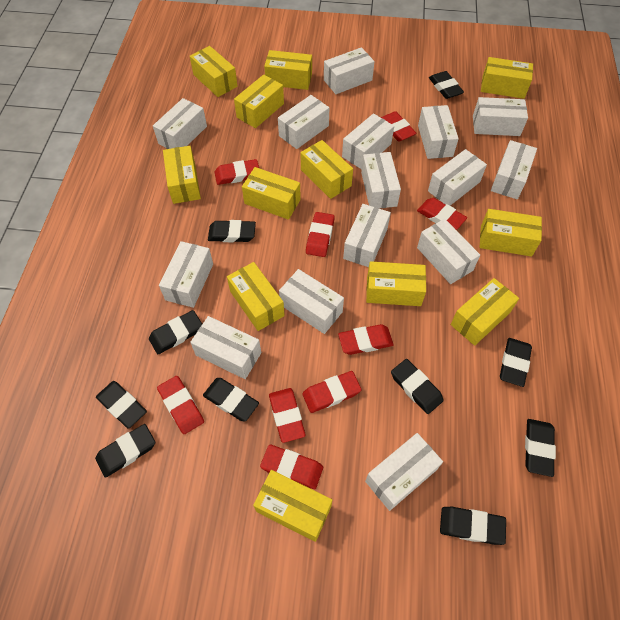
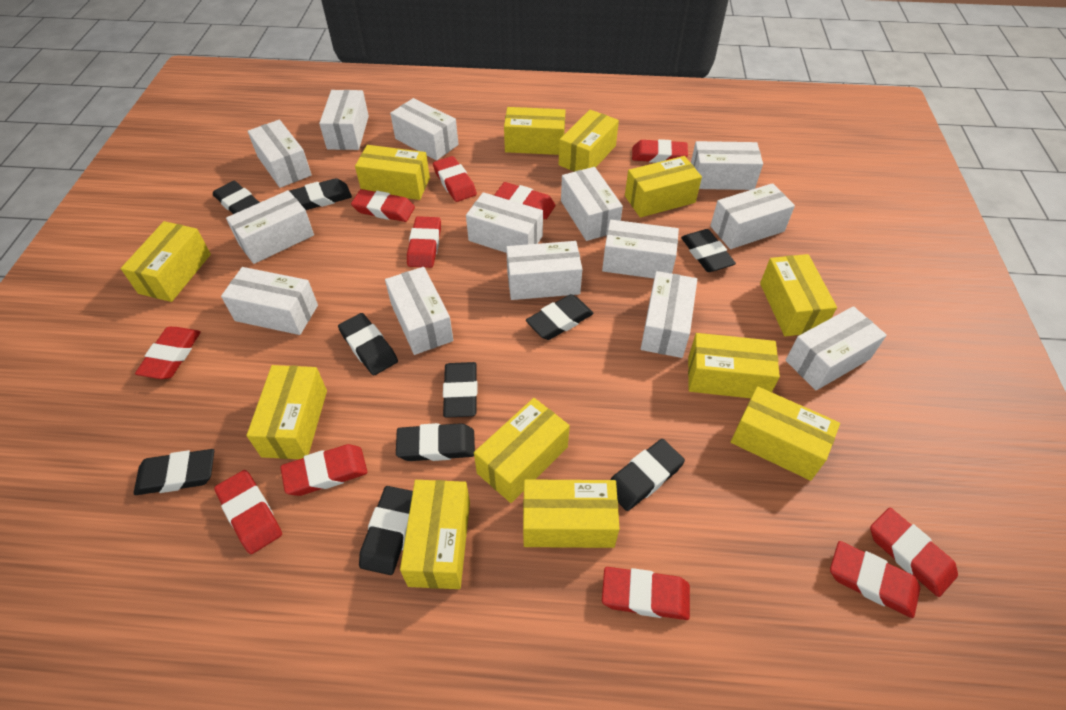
red eraser: [157,376,204,434] [215,159,259,185] [260,444,323,489] [269,388,306,443] [302,371,362,413] [306,212,335,257] [338,324,394,355] [381,111,417,142] [417,198,467,230] = 9 -> [135,327,201,379] [214,470,282,554] [280,444,367,496] [351,189,415,222] [407,216,441,268] [433,156,477,202] [494,182,556,219] [602,567,690,620] [632,139,688,163] [830,541,920,618] [870,508,958,597] = 11
white box: [153,98,207,149] [159,241,213,308] [190,316,261,379] [278,95,330,149] [279,269,344,334] [324,47,375,94] [342,113,394,169] [343,204,391,267] [361,152,401,208] [365,433,443,511] [417,219,480,284] [418,105,459,159] [428,149,487,206] [473,97,528,136] [491,140,537,199] = 15 -> [221,267,318,335] [226,190,314,264] [248,120,312,188] [319,90,369,150] [385,267,453,355] [390,98,459,161] [466,192,543,253] [506,241,582,300] [561,167,623,241] [602,220,679,278] [641,271,697,358] [691,141,763,190] [710,183,795,249] [785,306,887,390] = 14

